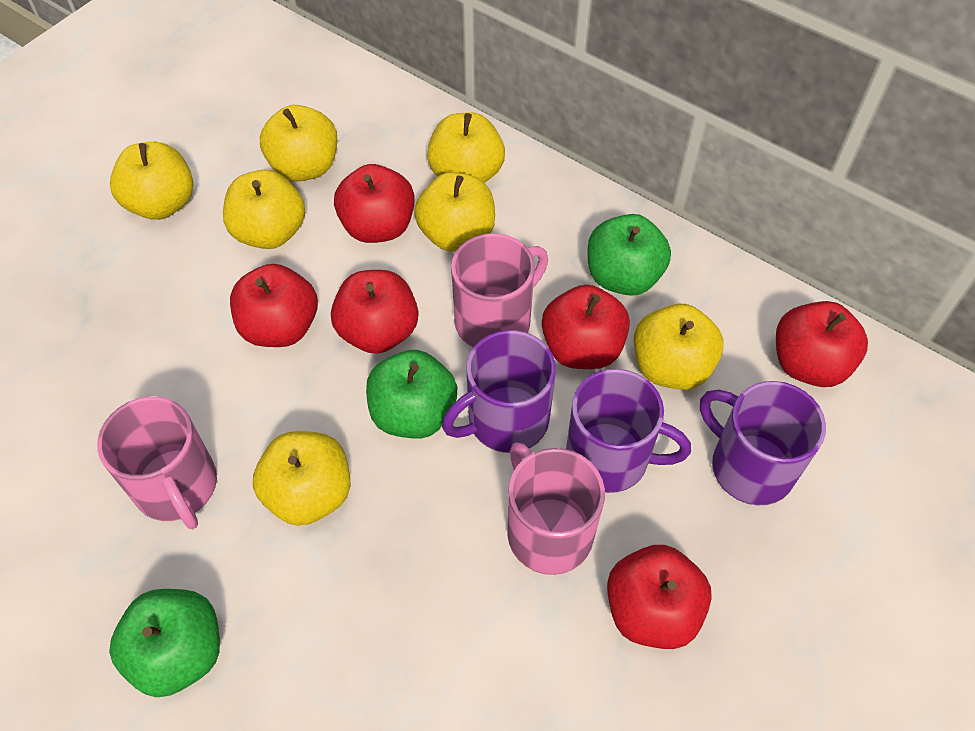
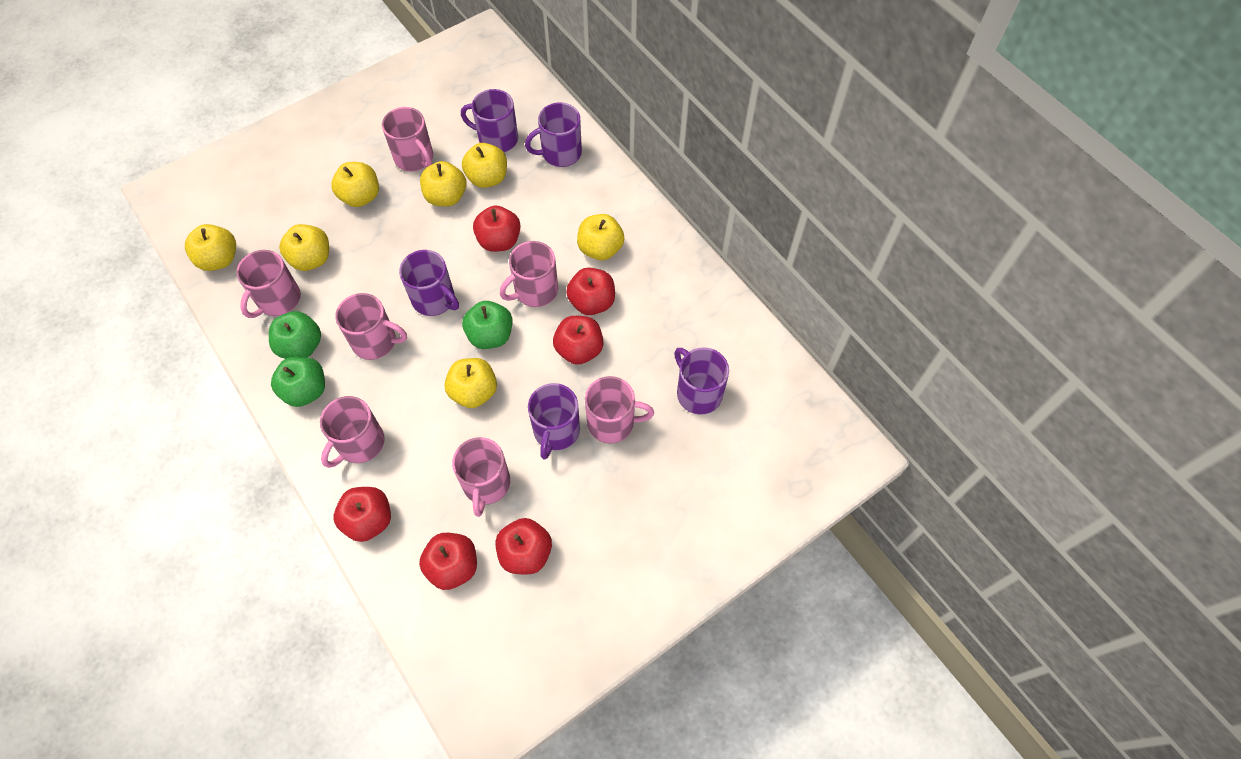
pink mug: [97,396,217,529] [451,233,548,348] [507,442,605,575] = 3 -> [236,250,301,318] [320,396,385,468] [335,293,407,360] [382,107,433,171] [452,437,510,517] [500,241,558,307] [585,376,654,443] = 7
purple mug: [442,330,556,453] [566,369,691,493] [700,381,826,505] = 3 -> [399,250,459,316] [461,89,518,152] [525,103,582,167] [528,383,580,460] [674,347,729,415] = 5

